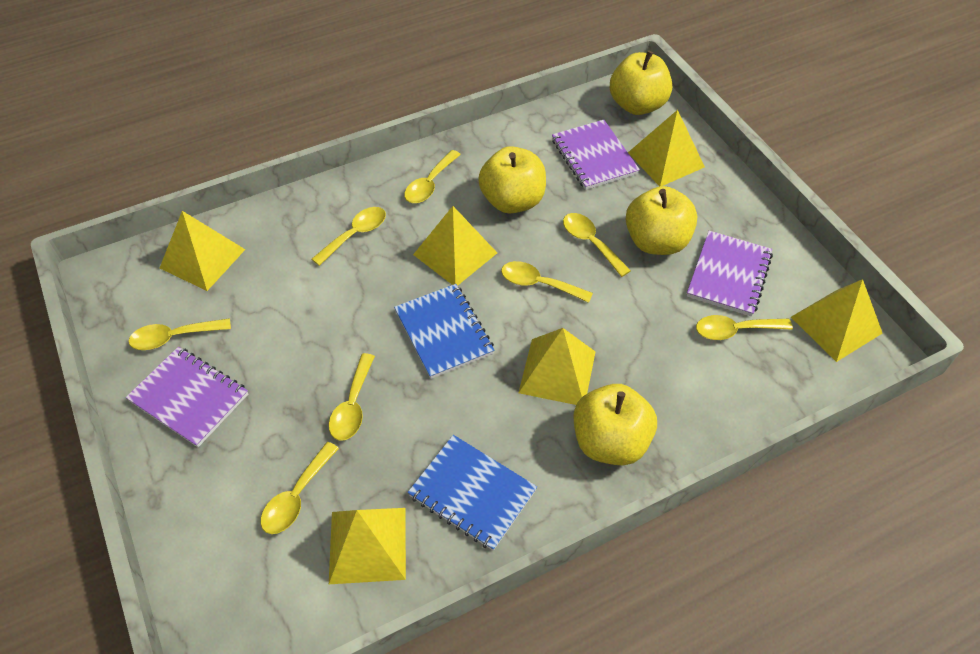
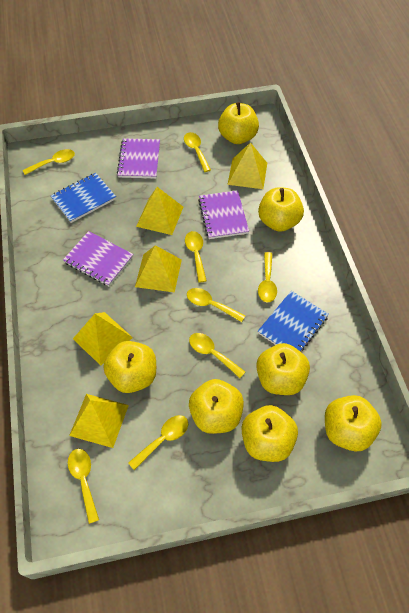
yellow apple: [478,146,546,213] [574,384,657,465] [610,50,672,115] [626,186,697,255] = 4 -> [104,341,156,393] [189,379,244,434] [218,102,259,144] [241,405,298,462] [256,343,310,395] [258,187,304,232] [325,395,382,452] = 7
yellow pyramid: [160,211,246,291] [329,508,406,584] [413,206,497,286] [518,328,595,405] [628,110,705,186] [791,279,882,362] = 6 -> [69,394,129,448] [73,312,133,366] [135,245,182,293] [136,187,183,235] [227,142,267,189] = 5

